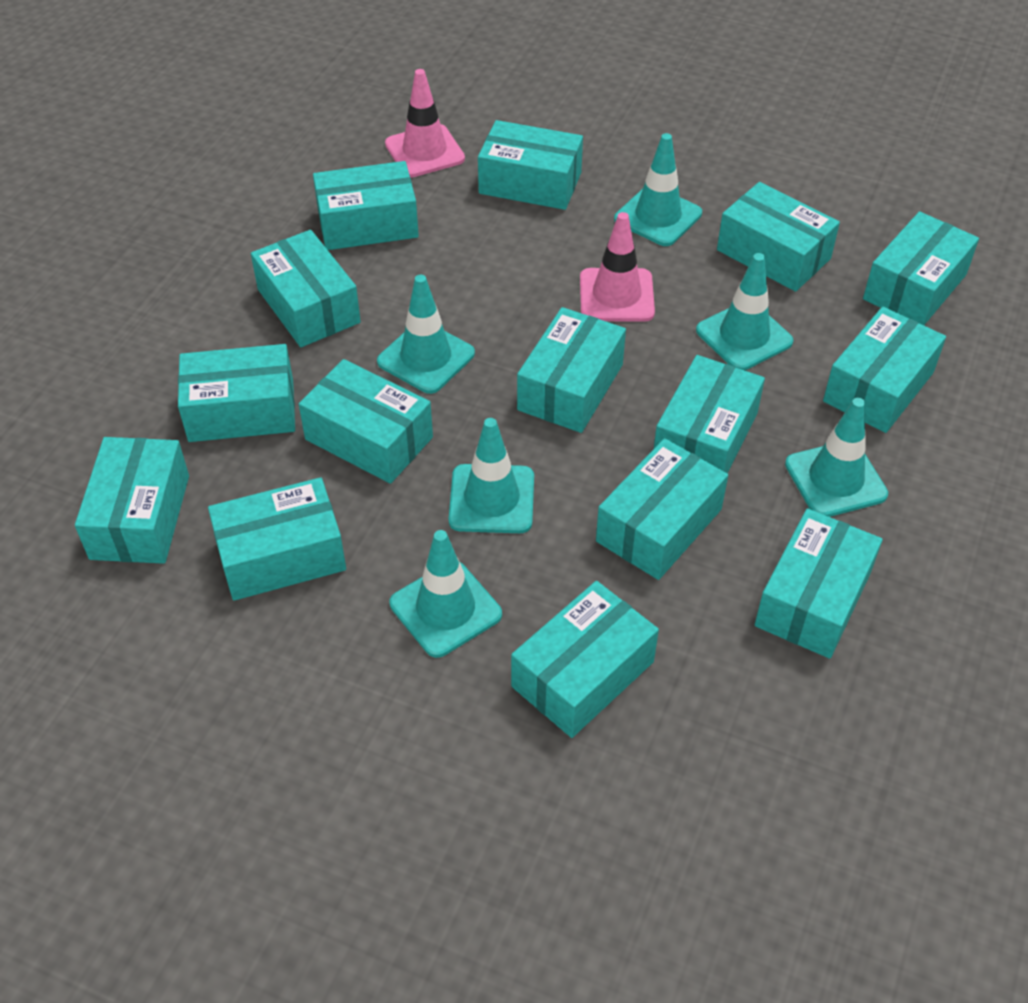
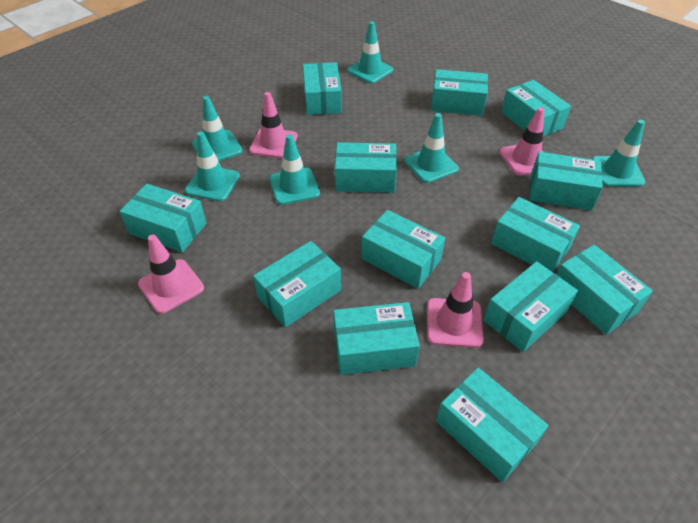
pink traffic cone: [385,69,465,177] [580,212,655,322] = 2 -> [138,235,204,314] [249,92,298,159] [427,272,484,348] [499,107,544,176] = 4
turquoise box: [75,437,189,564] [178,344,295,442] [208,477,346,601] [251,230,361,347] [299,359,433,484] [313,161,419,250] [478,120,583,210] [511,581,659,738] [517,307,626,433] [596,438,728,580] [654,355,765,473] [717,182,840,292] [755,509,883,659] [823,307,946,433] [863,211,979,325] = 15 -> [119,184,206,252] [253,241,341,327] [303,62,342,115] [333,302,420,375] [335,142,397,193] [362,210,445,289] [431,69,488,116] [436,368,548,482] [484,261,578,352] [491,197,580,272] [501,80,571,137] [530,152,603,210] [557,245,653,335] = 13

